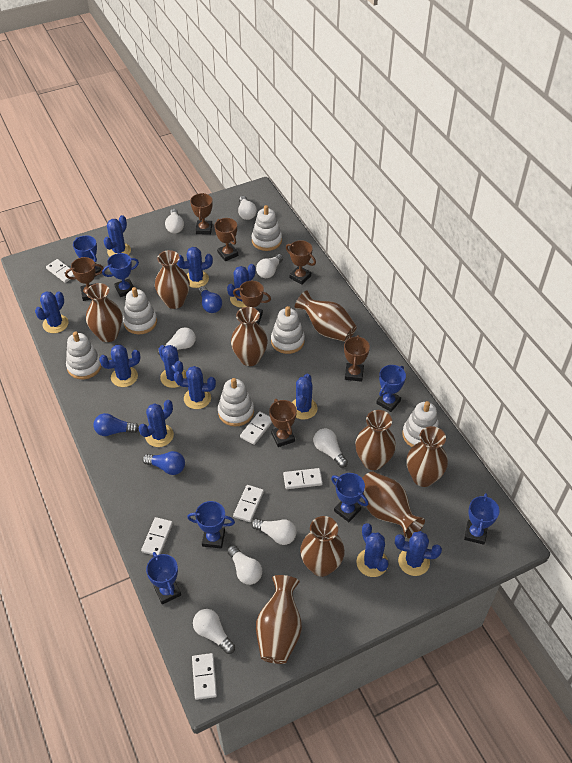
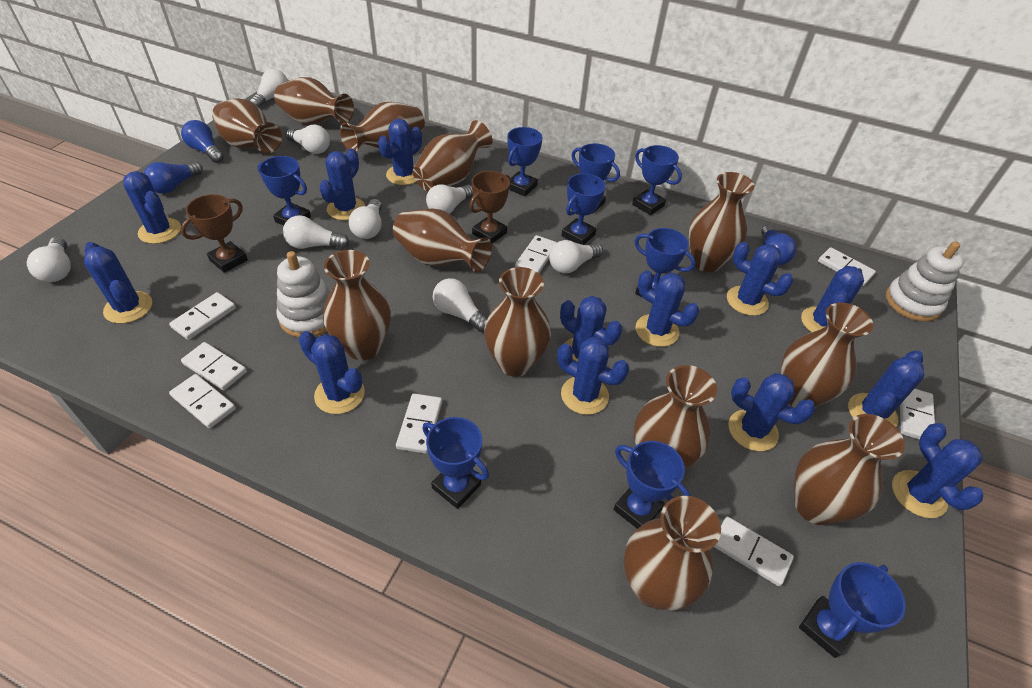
blue cactus: [35,291,68,333] [99,345,141,387] [103,215,131,256] [139,400,174,447] [159,345,187,388] [174,366,216,409] [177,247,213,288] [227,264,256,308] [292,374,317,420] [357,523,389,577] [395,531,442,576] = 11 -> [84,242,152,324] [123,171,181,244] [299,331,365,414] [319,148,365,220] [378,119,422,185] [557,337,629,415] [560,296,622,362] [636,270,699,347] [727,242,793,316] [729,373,815,451] [801,266,864,332] [848,350,924,427] [892,423,983,518] = 13
blue trophy: [73,235,101,273] [102,253,139,297] [146,552,181,604] [187,501,235,549] [331,473,368,522] [376,365,406,412] [464,493,499,545] = 7 -> [258,156,311,226] [422,417,489,509] [507,127,542,196] [561,173,605,245] [571,143,620,214] [613,441,690,529] [632,145,682,215] [635,228,695,297] [799,562,906,658] = 9
brown trophy: [65,257,104,301] [190,193,213,235] [215,218,238,261] [233,281,271,325] [269,399,297,447] [286,240,316,285] [344,335,370,382] = 7 -> [181,194,248,273] [469,171,511,244] = 2
brown vase: [86,283,122,342] [155,250,190,309] [231,307,268,366] [256,575,302,664] [295,291,357,342] [300,516,345,577] [355,410,396,470] [362,472,425,538] [407,426,448,487] = 9 -> [212,98,282,153] [274,77,354,125] [323,250,391,360] [340,102,425,152] [393,209,492,272] [413,120,492,191] [484,267,551,377] [624,496,721,610] [634,365,717,469] [688,172,754,272] [781,303,873,408] [794,414,905,525] = 12
white domino: [46,259,75,283] [141,517,173,555] [192,653,217,700] [233,485,264,522] [240,411,272,445] [283,468,323,489] = 6 -> [169,292,236,340] [169,374,236,428] [181,342,247,390] [396,393,442,454] [515,235,557,273] [714,517,794,586] [818,247,876,286] [900,389,935,440] = 8
white stacking toy: [66,331,102,379] [123,287,157,334] [218,378,254,427] [252,205,282,251] [271,306,305,354] [402,401,439,447] = 6 -> [276,251,330,338] [886,241,963,322] = 2

